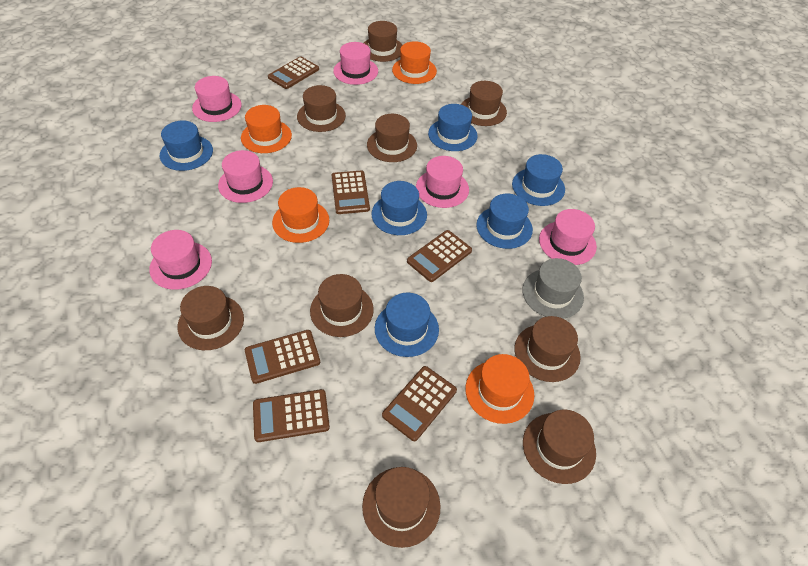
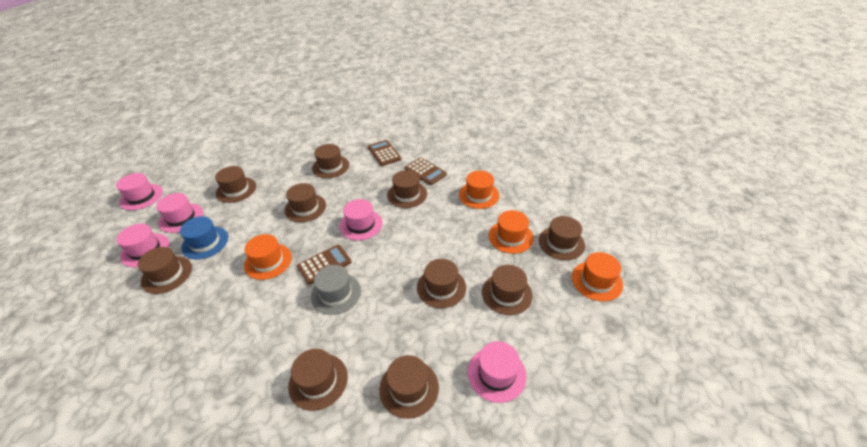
blue hat: [160,120,213,171] [372,181,427,235] [375,293,439,357] [428,104,478,151] [476,194,533,249] [512,154,565,206] = 6 -> [180,216,228,260] = 1
brown calculator: [245,330,320,384] [253,389,330,442] [268,56,319,89] [332,171,370,214] [382,366,457,441] [407,230,472,282] = 6 -> [297,245,352,285] [368,140,401,166] [405,157,447,185] = 3
brown hat: [178,286,244,350] [297,85,346,132] [310,274,374,337] [362,467,441,548] [364,21,402,62] [367,114,417,162] [461,81,507,126] [514,316,581,382] [523,409,596,484] = 9 -> [138,247,192,294] [215,166,256,203] [284,183,326,222] [288,349,348,411] [312,144,349,178] [379,355,439,419] [387,170,427,208] [417,259,466,308] [482,265,533,315] [539,216,585,260] = 10
pink hat: [149,230,212,290] [192,76,242,122] [218,150,273,203] [333,42,378,85] [416,156,469,208] [539,209,597,265] = 6 -> [116,173,163,210] [116,224,169,267] [156,193,203,233] [339,199,383,240] [468,341,527,403] = 5

